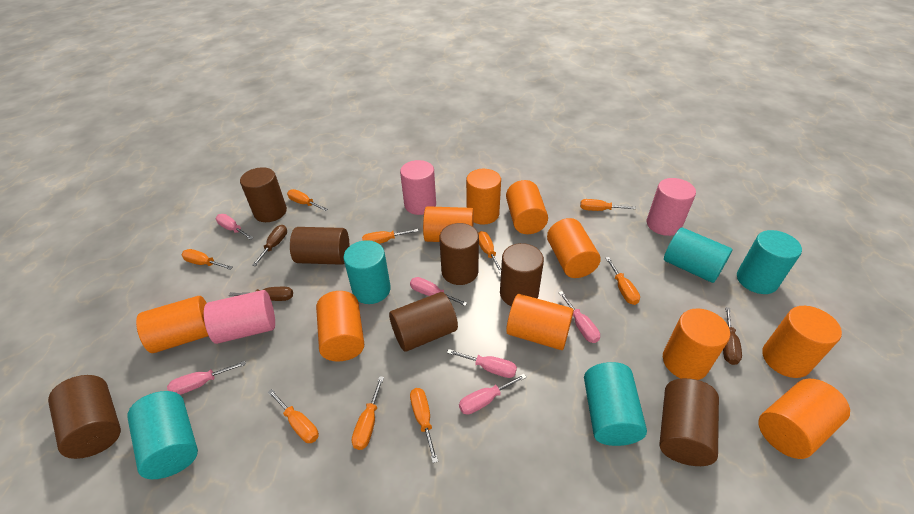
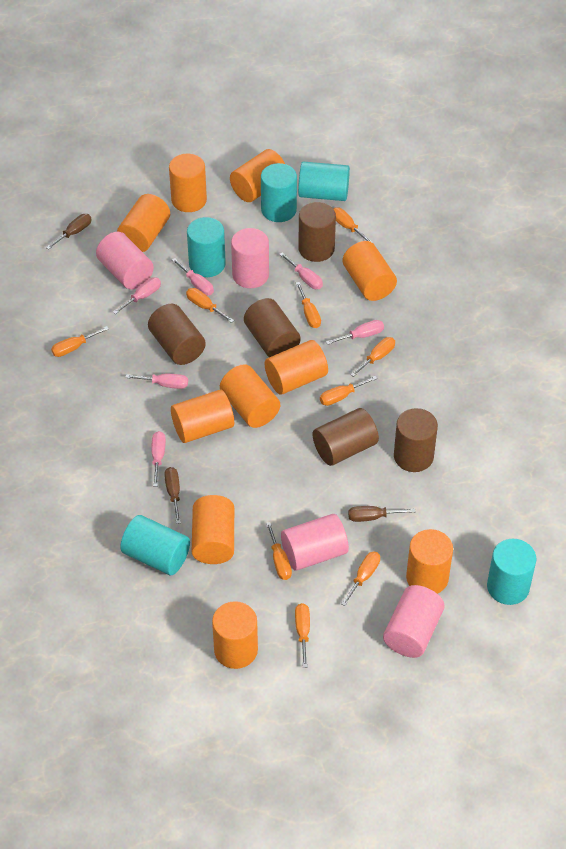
brown cylinder: [48,375,121,459] [240,167,287,222] [290,227,349,265] [389,292,458,352] [439,223,479,285] [500,243,544,306] [659,378,719,466] = 7 -> [148,304,206,365] [244,298,301,357] [298,202,336,262] [313,408,379,466] [394,408,438,472] = 5
pink cylinder: [204,290,275,344] [400,160,436,215] [647,178,696,236] = 3 -> [96,232,154,289] [231,228,269,288] [281,514,349,571] [383,585,445,658] = 4

